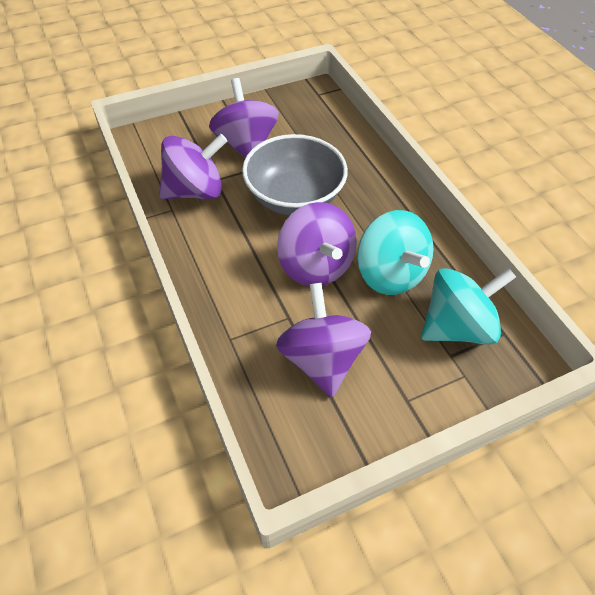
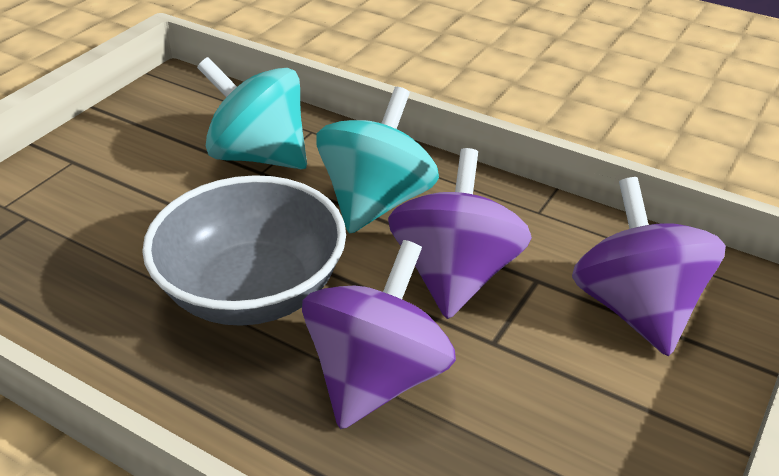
purple spinning top: [159,134,227,199] [209,78,279,158] [276,283,371,397] [277,202,357,286] = 4 -> [302,240,456,429] [388,148,532,319] [572,177,726,356] = 3

